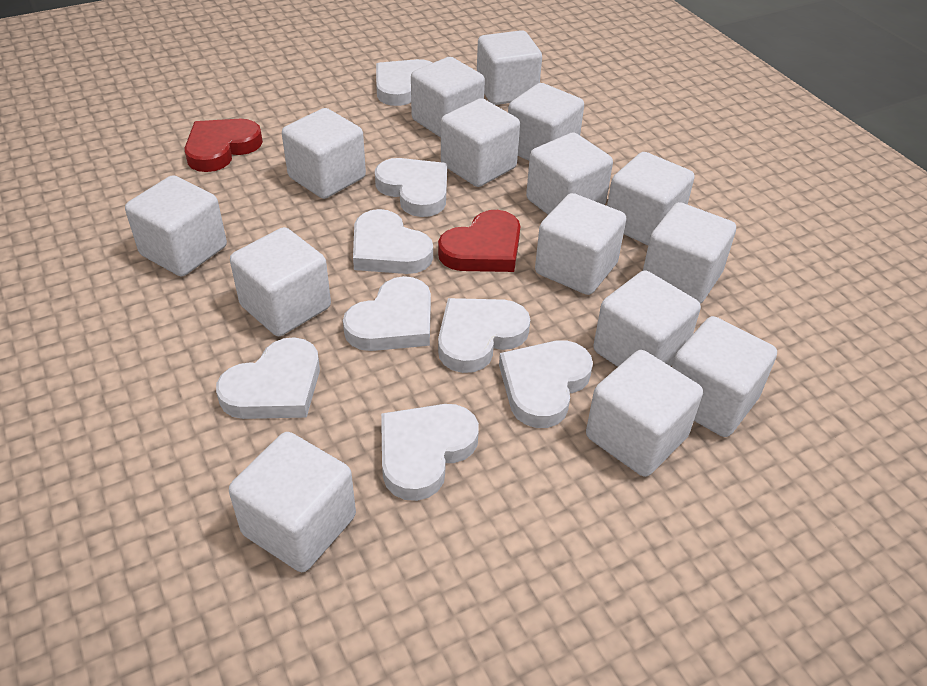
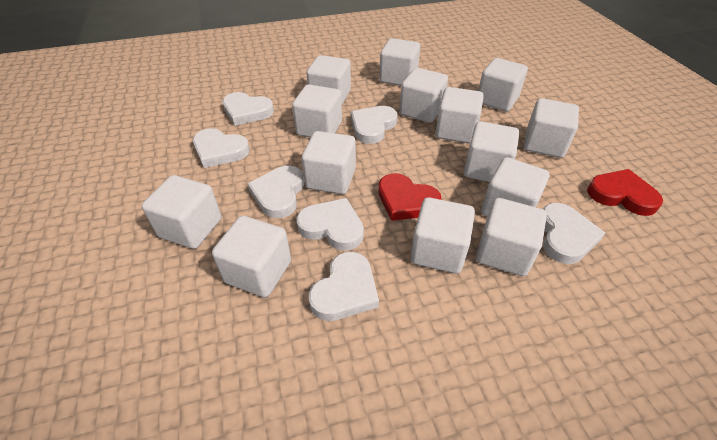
white cube: [125,175,227,276] [229,432,356,572] [230,227,331,336] [282,108,366,199] [411,57,485,138] [441,98,520,187] [477,30,542,105] [508,83,584,161] [526,132,613,215] [535,193,626,295] [586,350,703,477] [593,270,701,367] [607,152,695,245] [643,202,736,304] [672,316,777,437] = 15 -> [142,175,222,249] [212,216,291,297] [292,84,342,138] [302,131,356,194] [307,55,351,104] [379,38,420,86] [399,68,448,123] [411,197,475,274] [435,87,484,143] [464,121,519,182] [476,198,547,276] [478,58,528,112] [481,157,550,217] [524,98,579,158] = 14
white heart: [216,337,320,419] [343,276,431,351] [353,209,433,274] [375,158,447,217] [376,59,432,106] [381,404,479,501] [438,298,530,373] [499,340,593,428] = 8 -> [193,128,250,168] [222,92,274,126] [248,166,304,218] [296,198,364,251] [309,252,379,321] [351,106,398,144] [543,203,605,264] = 7

